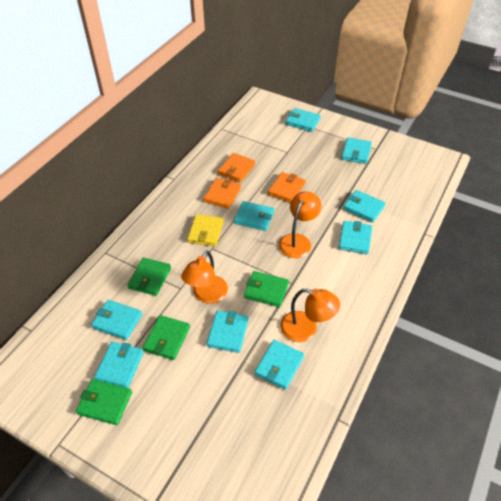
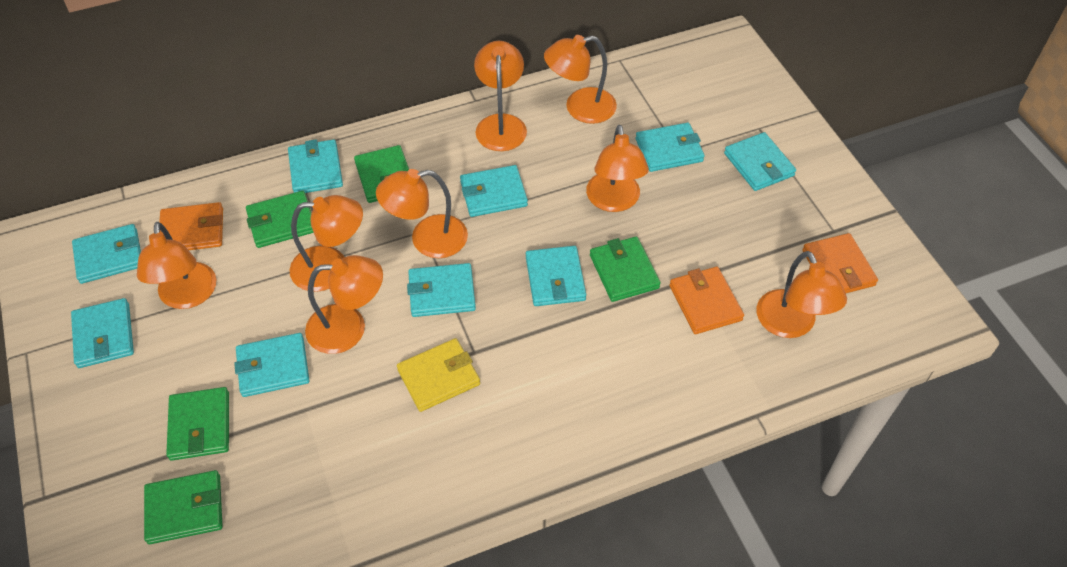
green wallet: [76,379,132,425] [127,257,171,296] [143,315,190,360] [244,271,289,307] = 4 -> [144,470,223,544] [166,387,229,461] [246,191,314,248] [354,145,409,203] [590,237,661,302] = 5
orange lamp: [181,250,228,304] [279,191,322,258] [280,289,340,342] = 3 -> [137,222,217,309] [290,195,363,292] [305,255,383,354] [376,169,468,258] [474,41,527,151] [544,35,617,124] [586,125,649,212] [757,251,847,338] = 8

